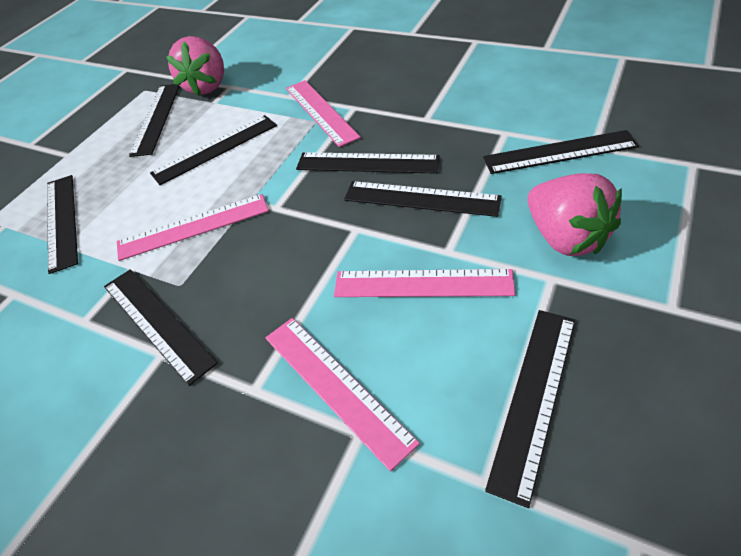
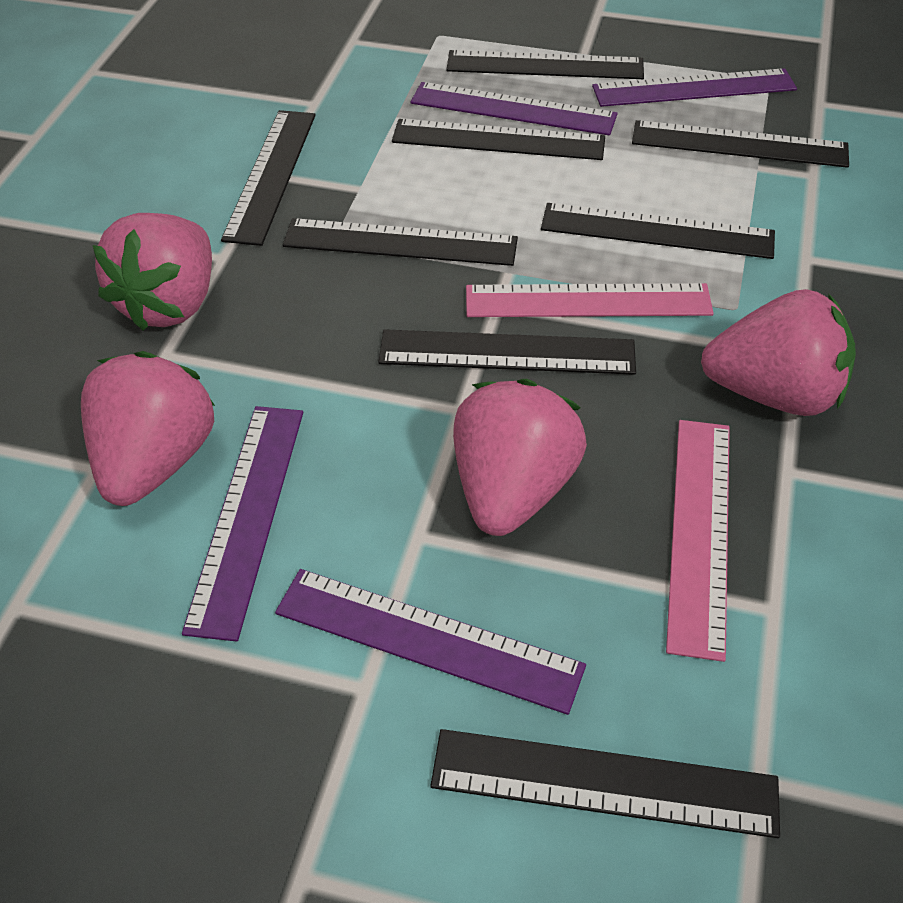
pink ruler: [117,194,269,261] [265,318,420,472] [286,80,361,147] [334,269,515,297] = 4 -> [466,283,714,317] [666,420,730,662] = 2
pink strawberry: [166,36,224,96] [527,173,622,256] = 2 -> [81,351,215,506] [93,213,212,331] [453,379,587,536] [701,289,856,416] = 4
purple ruler: none = 0 -> [182,406,303,642] [275,569,586,715] [410,82,618,135] [592,68,797,107] = 4

